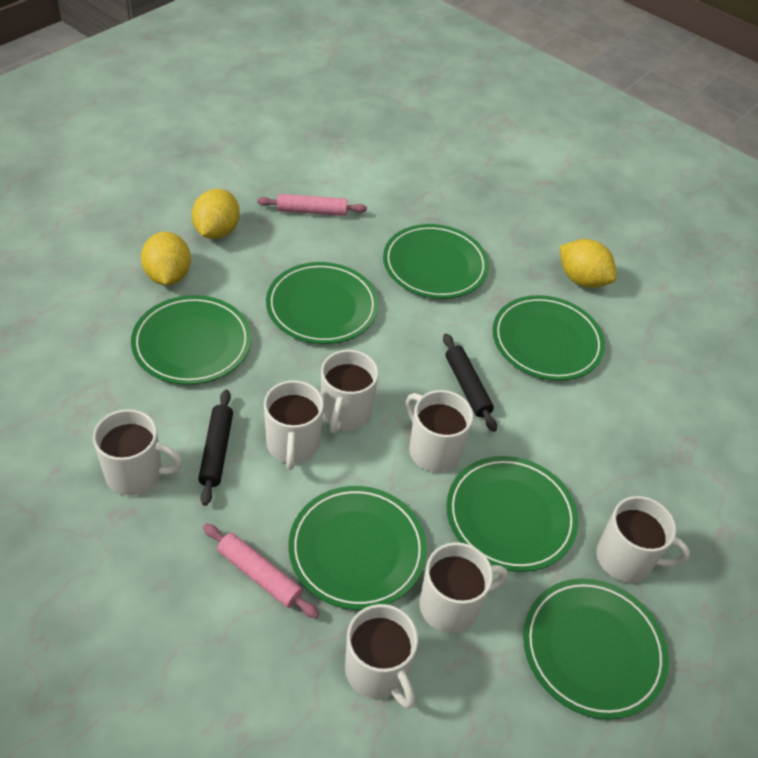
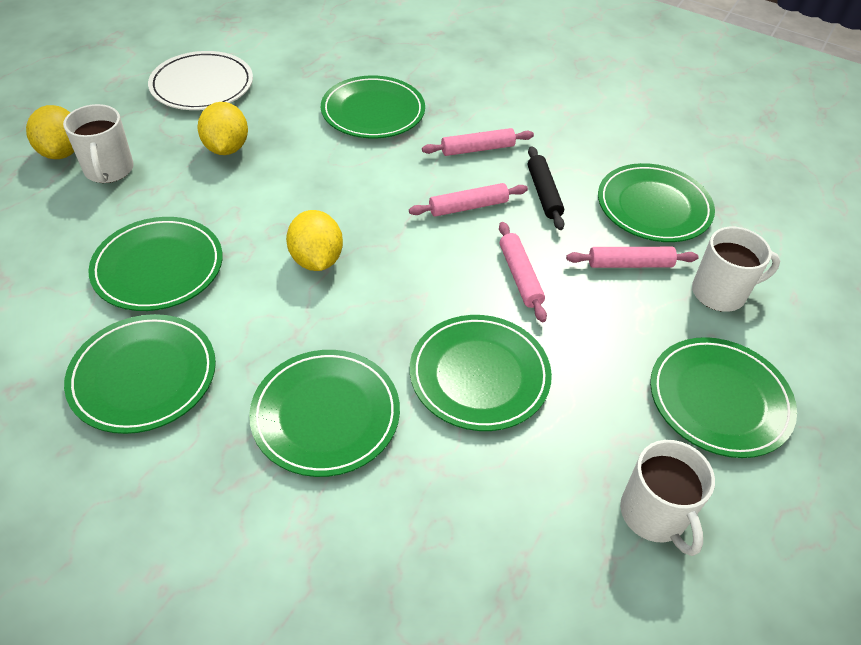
black rolling pin: [198,390,233,506] [443,334,497,432] = 2 -> [528,146,565,230] = 1
pink rolling pin: [203,524,319,618] [257,194,367,216] = 2 -> [409,183,528,217] [422,128,534,156] [499,222,547,322] [566,247,699,268] = 4
white mug: [93,409,183,496] [264,380,324,470] [321,350,379,434] [345,604,418,709] [406,390,473,472] [420,542,508,633] [596,496,690,583] = 7 -> [63,104,134,183] [620,440,715,556] [692,227,780,312] = 3
white plate: none = 0 -> [148,51,253,110] = 1

